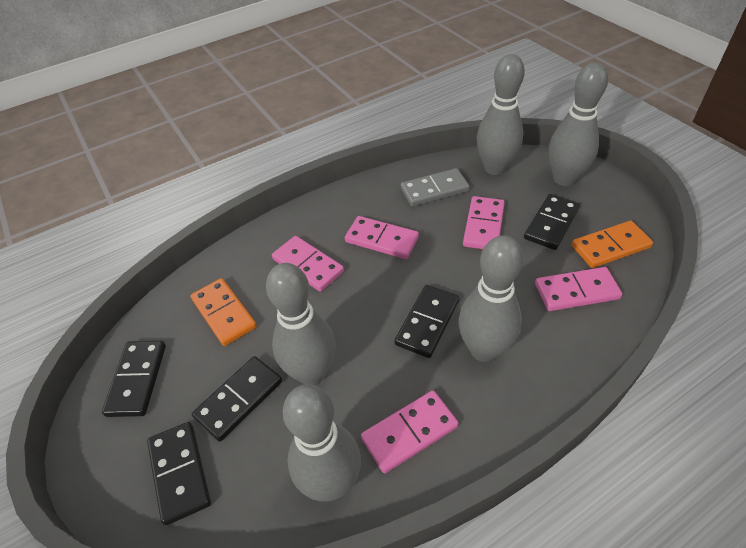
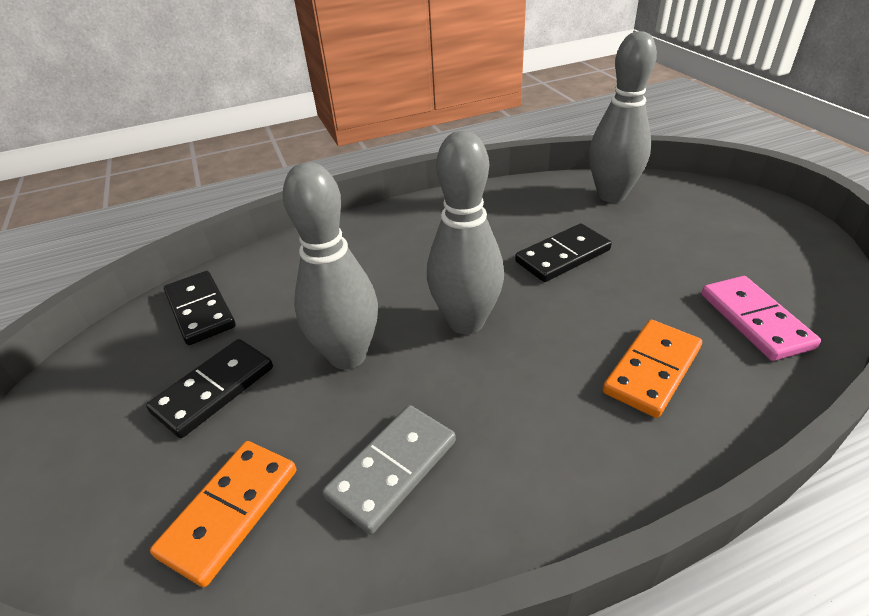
black domino: [102,341,166,417] [147,422,211,525] [192,356,282,442] [394,285,459,358] [524,194,580,250] = 5 -> [146,339,273,438] [164,271,236,345] [515,224,612,282] = 3
grey bowling pin: [266,263,336,385] [283,384,361,501] [458,236,523,362] [477,54,525,175] [549,63,608,186] = 5 -> [283,162,378,370] [427,131,504,334] [589,31,657,203] = 3
pink domino: [272,236,344,292] [345,216,419,259] [361,391,459,473] [463,196,505,249] [535,267,622,311] = 5 -> [701,276,821,361] = 1

